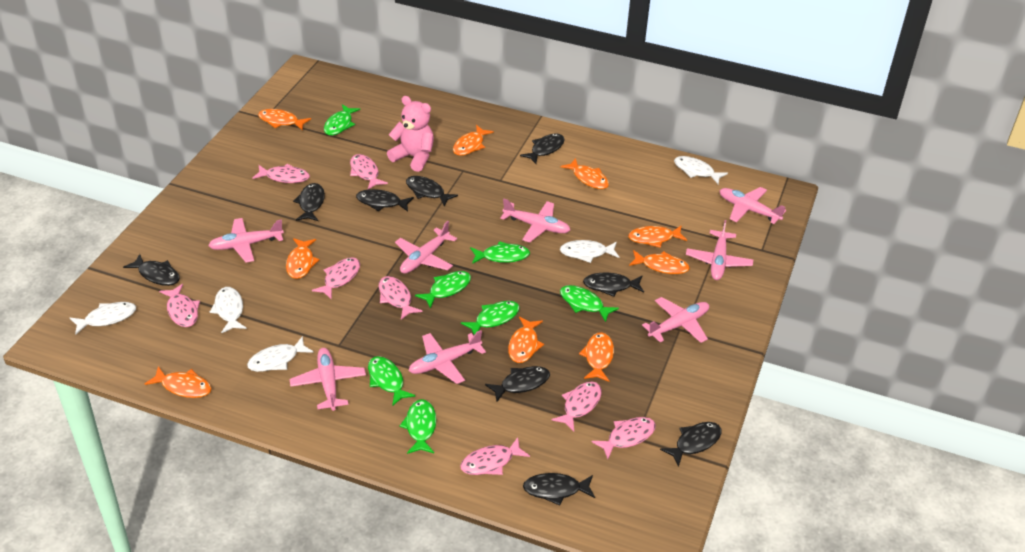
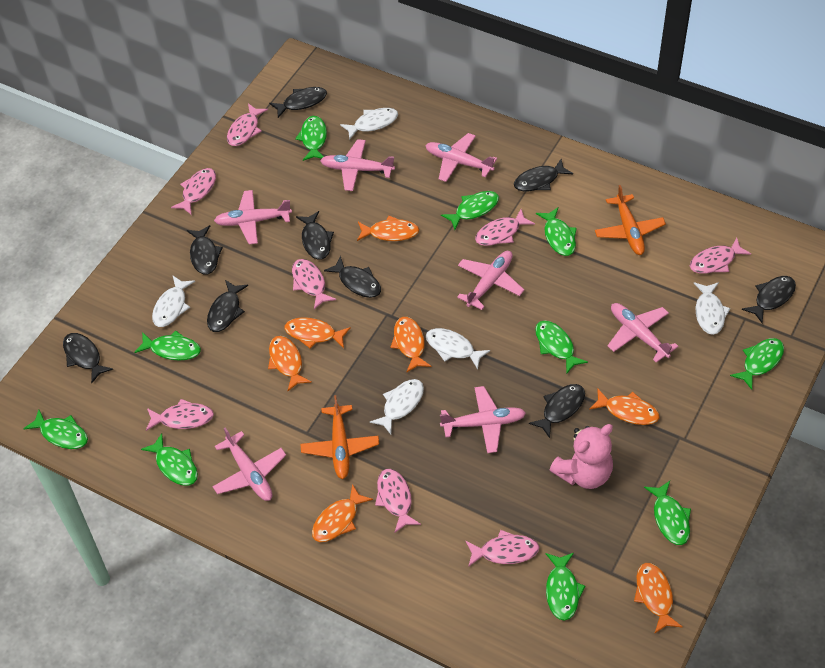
green fish: [324,104,360,136] [368,356,416,406] [399,399,436,454] [415,271,471,309] [461,301,520,335] [470,241,530,264] [560,285,619,322] = 7 -> [23,409,88,449] [134,331,201,360] [141,433,198,486] [295,116,327,161] [441,191,499,230] [535,320,588,373] [536,207,577,256] [545,553,586,621] [644,481,691,545] [730,338,784,390] = 10
orange fish: [145,366,212,398] [258,109,311,130] [286,238,320,279] [453,125,494,156] [508,316,544,363] [561,158,609,189] [579,332,614,382] [628,225,687,248] [629,250,690,274] = 9 -> [268,336,312,391] [285,317,351,348] [312,484,373,542] [357,216,419,241] [390,317,432,373] [589,388,660,425] [634,563,683,634] = 7
orange plane: none = 0 -> [301,395,379,479] [595,185,666,255] = 2
pink plane: [208,218,284,263] [289,348,366,411] [395,221,457,274] [409,330,486,384] [500,199,570,243] [642,297,709,343] [686,220,753,280] [719,187,786,224] = 8 -> [212,428,286,501] [214,190,292,244] [320,139,395,191] [425,133,497,182] [440,386,526,453] [457,251,524,310] [607,303,678,363] = 7

